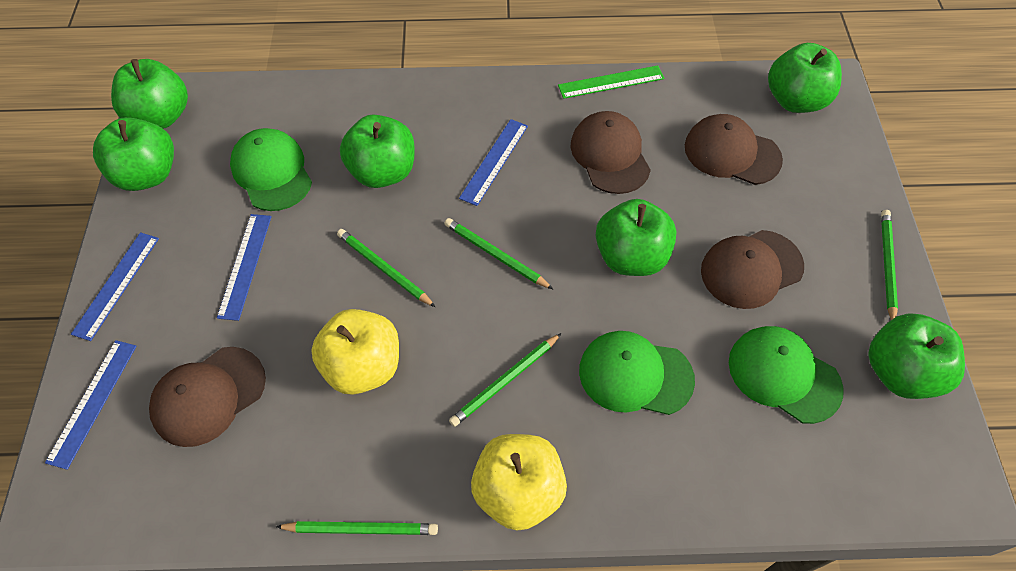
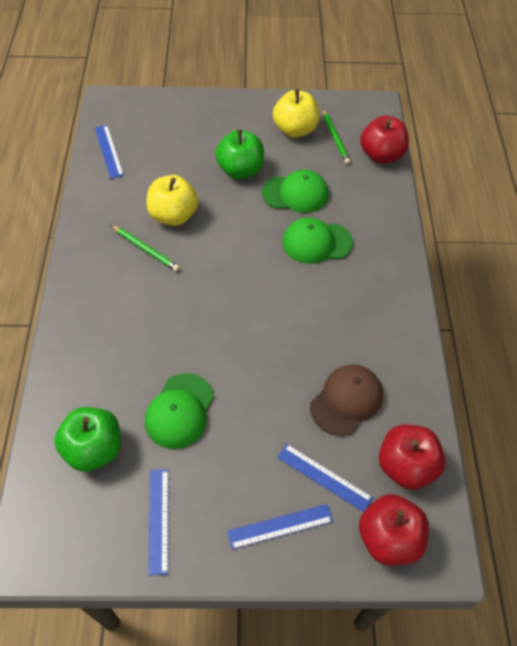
brown cap: [149,347,266,447] [570,111,651,194] [685,114,783,185] [701,230,804,309] = 4 -> [310,364,383,436] = 1
green apple: [93,117,174,191] [111,59,188,129] [340,114,415,188] [596,199,676,276] [768,43,842,113] [868,313,965,399] = 6 -> [54,407,121,472] [215,129,264,179] = 2
green pencil: [276,521,438,535] [337,229,435,307] [444,218,553,289] [449,333,561,427] [881,210,898,320] = 5 -> [111,225,180,271] [323,109,350,164] = 2
green ruler: [558,65,664,99] = 1 -> none = 0
red apple: none = 0 -> [359,494,429,565] [360,116,409,164] [379,425,446,490] = 3

